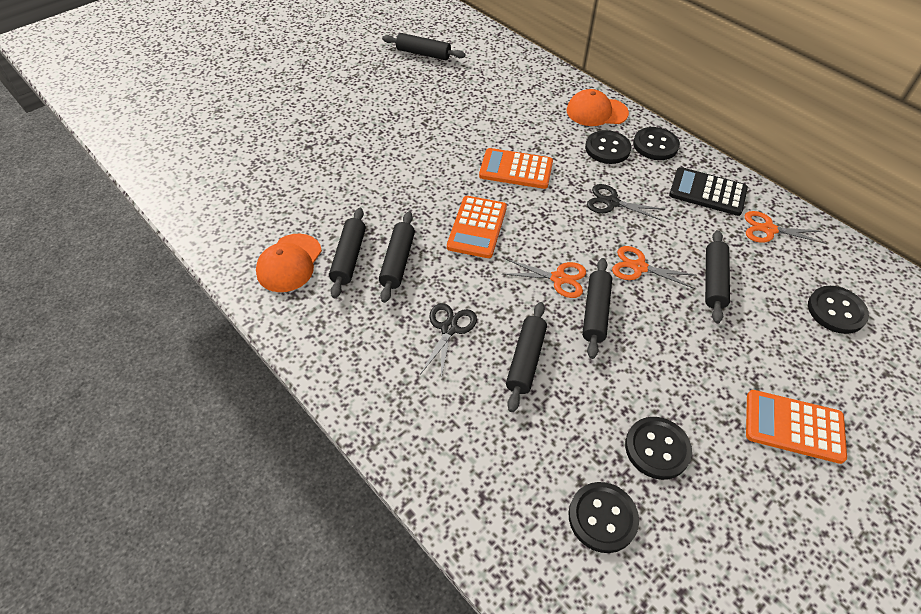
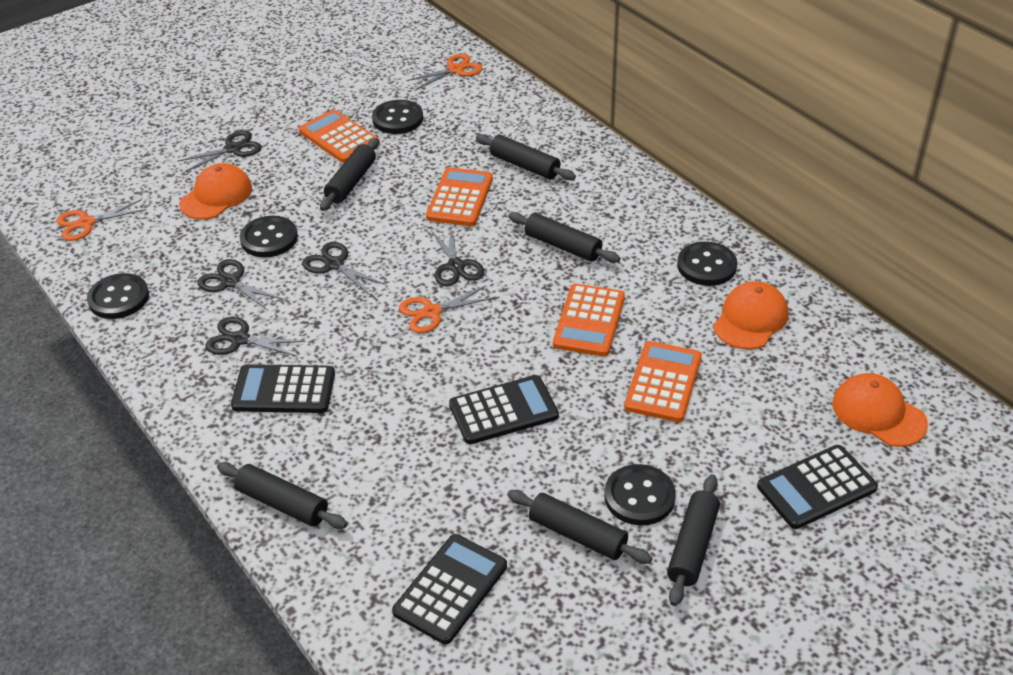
black calculator: [669,167,748,216] = 1 -> [231,364,335,413] [392,534,507,644] [449,375,559,444] [757,445,878,529] = 4
black scissors: [421,303,477,378] [587,184,665,221] = 2 -> [177,130,262,172] [198,259,284,310] [205,317,305,356] [302,242,386,295] [431,227,484,286] = 5
orange calculator: [447,196,507,258] [479,148,553,189] [746,390,847,464] = 3 -> [299,110,380,163] [426,167,493,226] [553,284,625,357] [624,341,702,422] = 4
orange cap: [256,234,322,292] [567,89,629,126] = 2 -> [179,163,252,220] [713,281,788,349] [832,373,928,447] = 3

